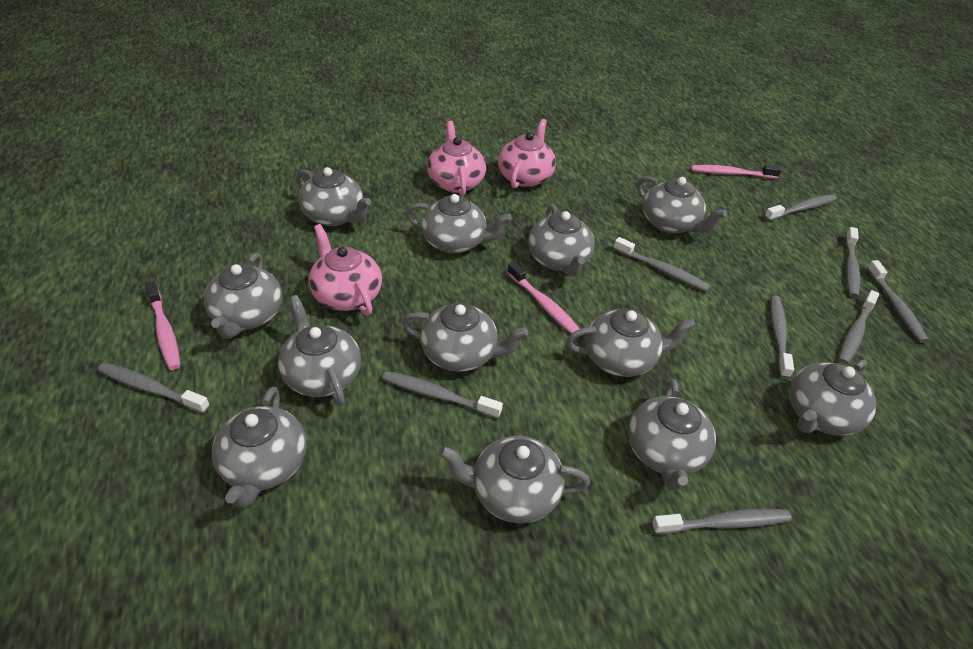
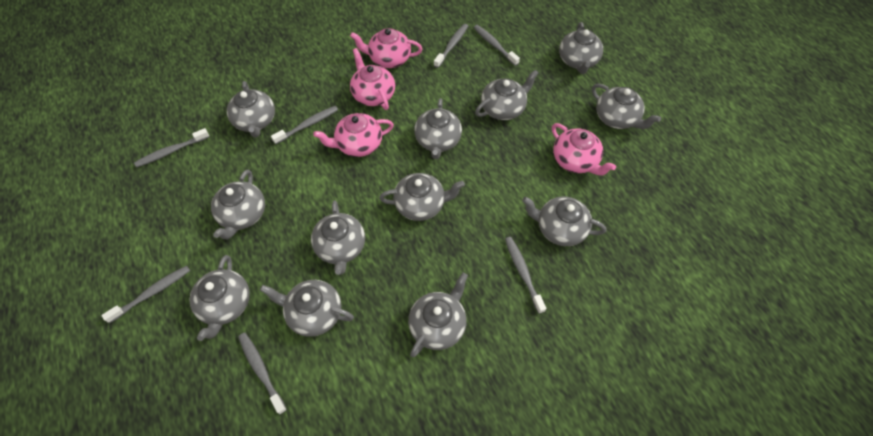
grey toothbrush: [98,363,210,414] [382,371,503,419] [614,237,710,292] [652,509,792,534] [764,194,837,221] [770,295,794,379] [838,290,879,365] [845,227,860,298] [867,260,929,343] = 9 -> [102,266,190,323] [134,128,209,167] [238,333,287,415] [271,106,338,144] [434,24,468,68] [474,25,520,66] [505,237,547,314] = 7
pink teapot: [309,224,382,315] [427,121,486,196] [498,119,556,188] = 3 -> [313,113,394,157] [350,28,422,68] [350,48,395,110] [552,123,616,176] = 4
pink toothbrush: [145,281,180,370] [507,262,580,334] [691,165,782,179] = 3 -> none = 0

